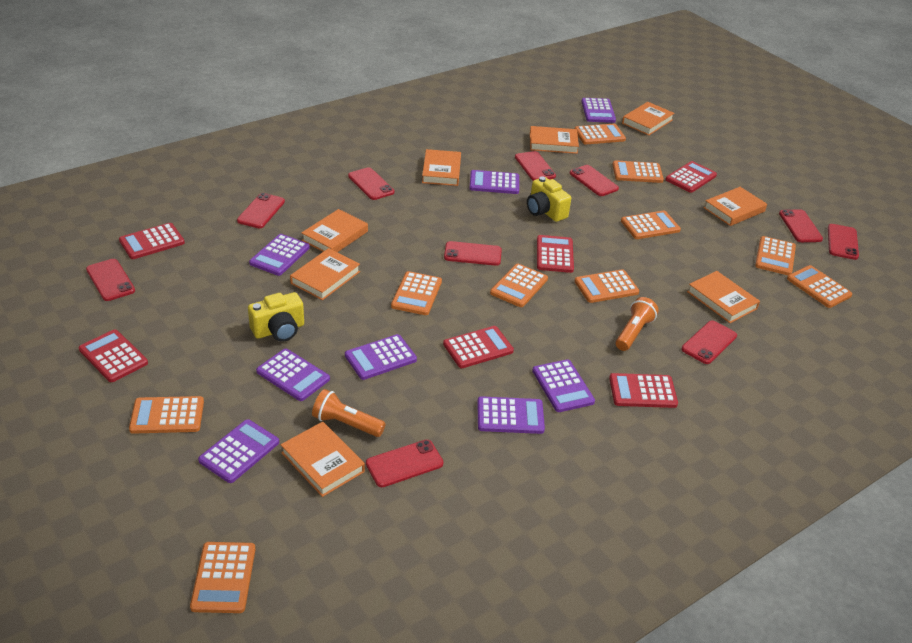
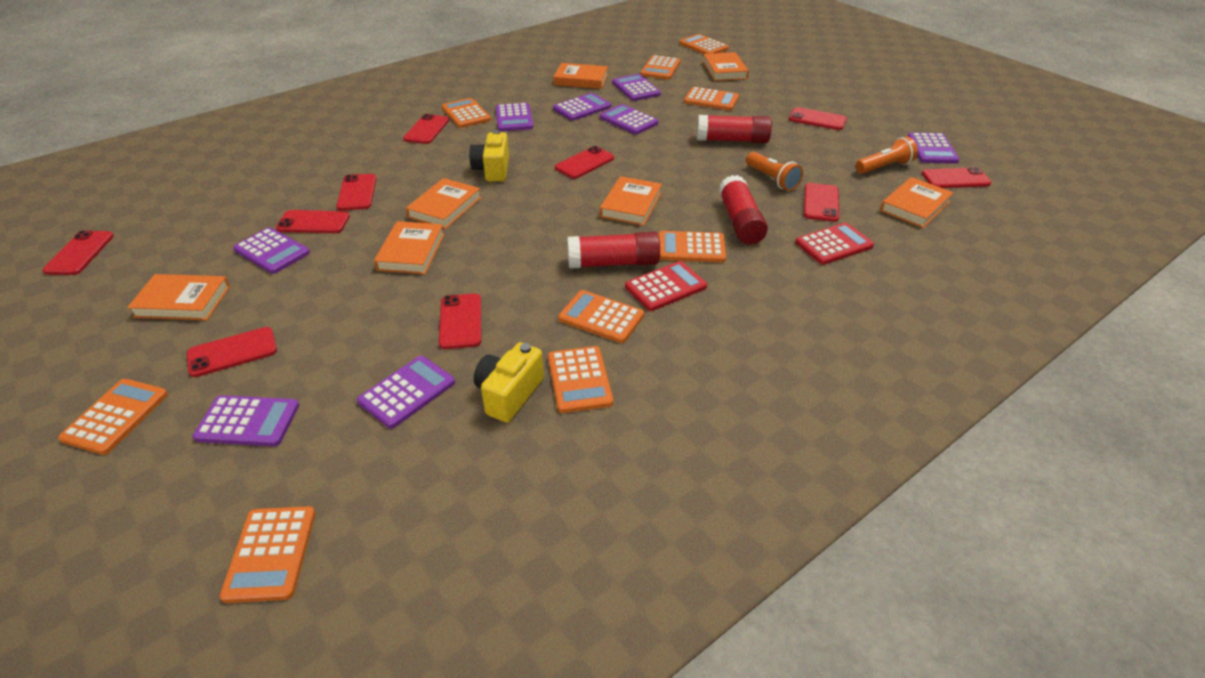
orange book: [281,422,365,497] [290,248,360,300] [301,209,368,252] [422,149,461,186] [530,126,579,154] [622,102,675,135] [687,271,760,323] [704,187,767,226] = 8 -> [127,274,230,320] [374,221,445,274] [406,178,481,229] [553,63,608,89] [600,176,662,226] [703,52,749,81] [880,177,954,228] = 7
orange calculator: [129,396,204,434] [190,542,256,613] [391,271,442,315] [490,264,548,307] [575,124,626,144] [575,269,639,303] [612,160,664,183] [621,210,681,239] [755,236,796,275] [787,265,852,308] = 10 -> [58,379,168,455] [219,506,316,603] [442,98,491,128] [548,346,613,413] [558,290,644,343] [641,55,680,80] [658,231,726,262] [679,34,729,54] [684,87,739,110] = 9
red calculator: [79,330,148,382] [119,223,185,259] [443,326,514,368] [537,235,574,273] [609,373,678,408] [665,161,717,193] = 6 -> [625,261,707,311] [795,222,874,265] = 2
red glue stick: none = 0 -> [567,232,660,269] [697,115,772,143] [719,175,768,245] = 3

